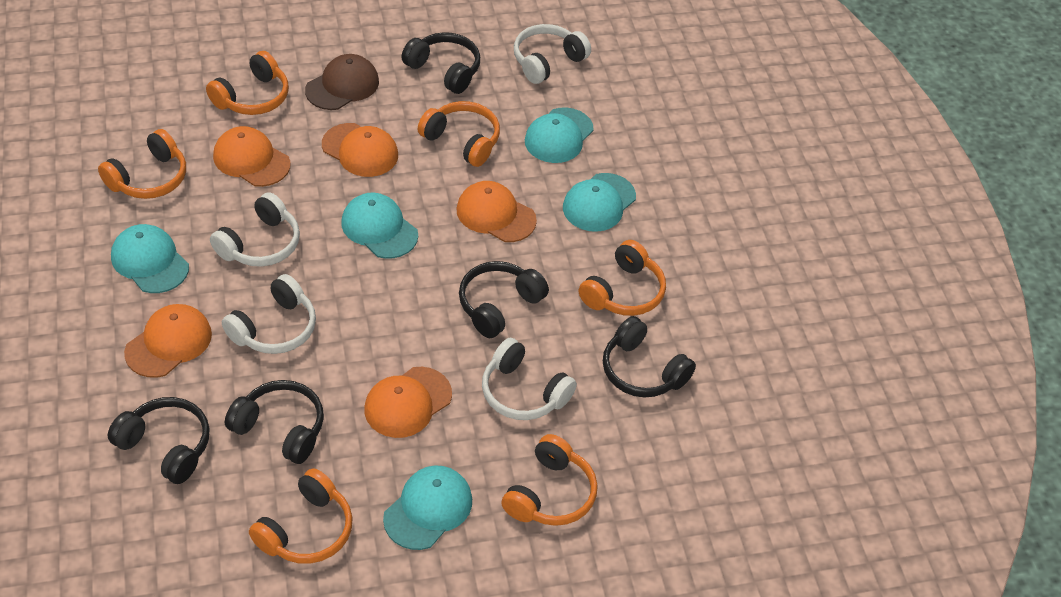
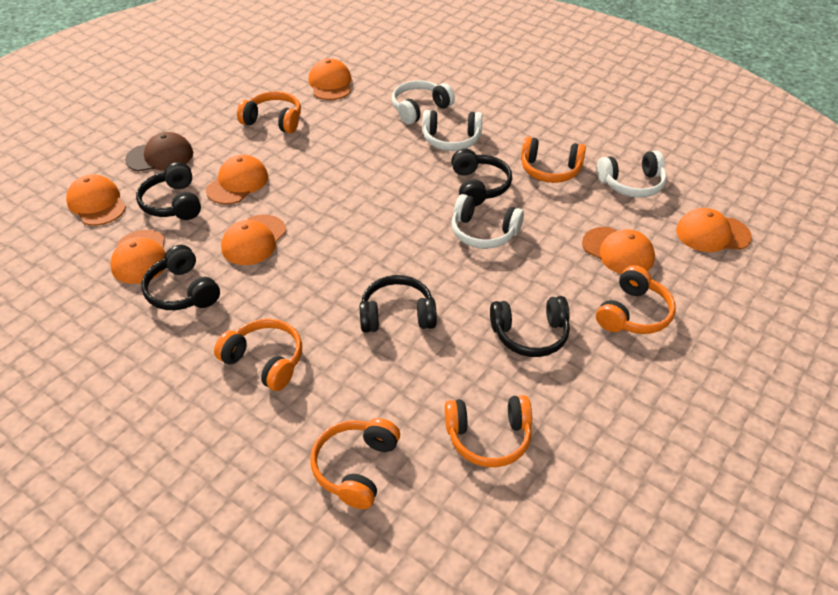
orange cap: [124,304,212,378] [213,126,291,187] [322,123,398,177] [364,367,452,438] [456,181,537,242] = 5 -> [66,174,126,226] [110,230,166,284] [206,154,268,204] [221,214,286,265] [308,58,351,100] [582,227,655,274] [676,208,752,252] = 7
turquoise cap: [111,224,189,293] [341,193,418,259] [383,465,472,550] [525,107,594,163] [563,173,636,232] = 5 -> none = 0

